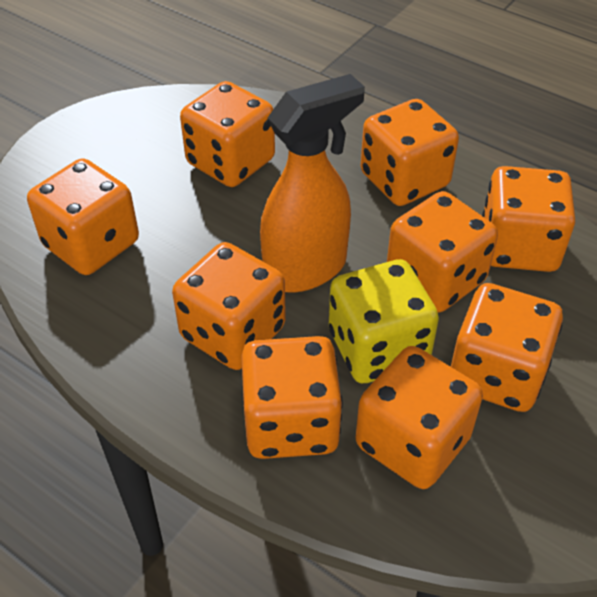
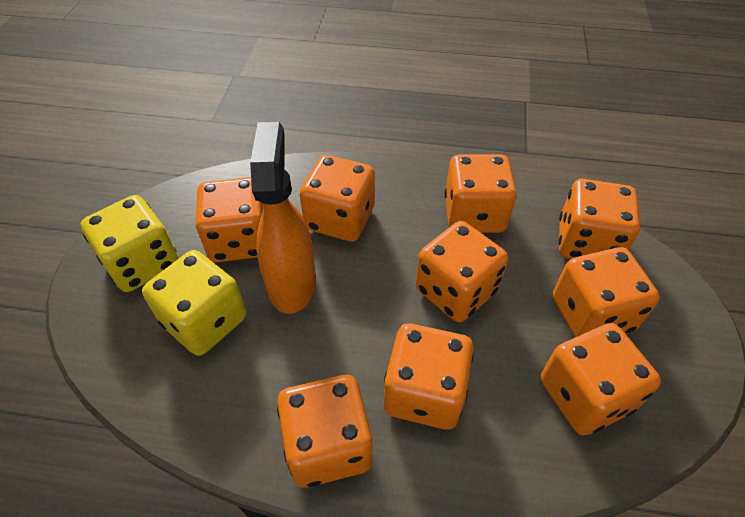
yellow dice: [329,259,439,384] = 1 -> [80,195,178,292] [142,250,246,356] = 2

